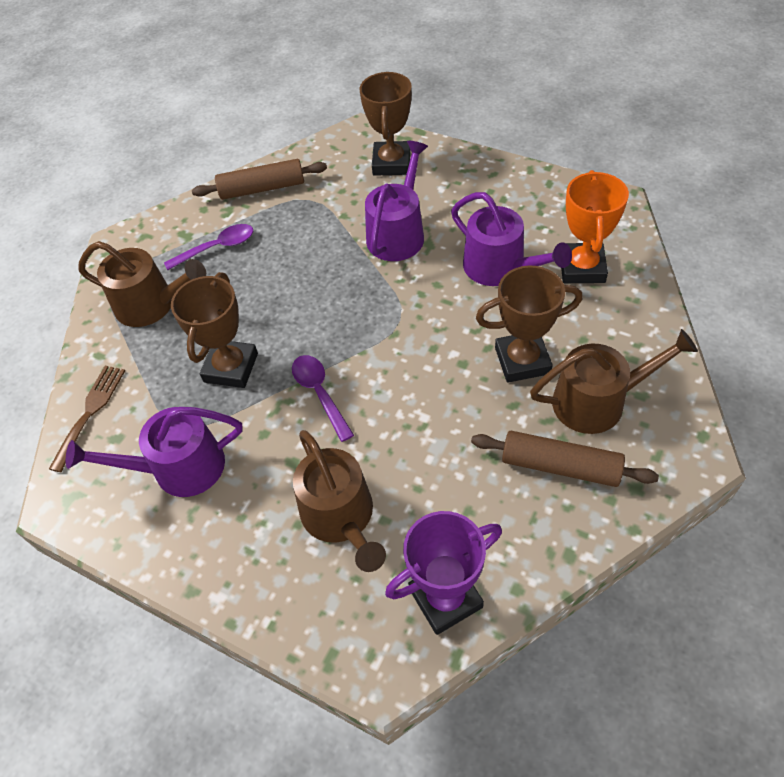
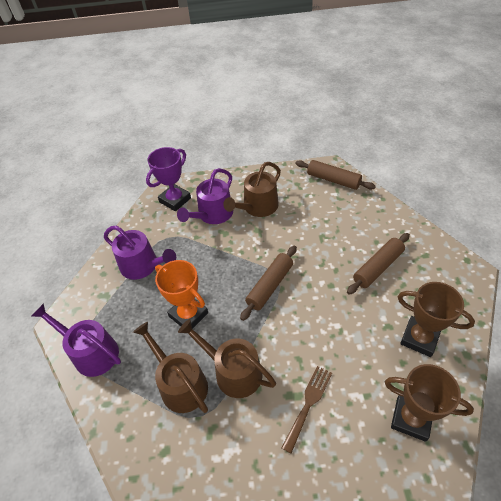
brown rolling pin: [192,159,327,200] [471,431,659,487] = 2 -> [240,245,297,321] [295,160,376,190] [347,233,410,295] = 3
brown trophy: [171,272,258,388] [360,72,412,176] [476,266,582,383] = 3 -> [385,364,474,442] [398,282,475,357] = 2
purple spoon: [164,224,253,270] [292,355,354,442] = 2 -> none = 0

